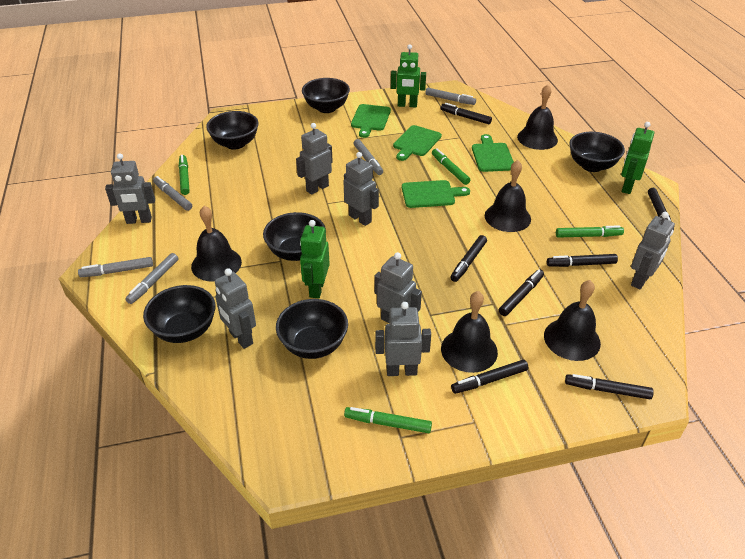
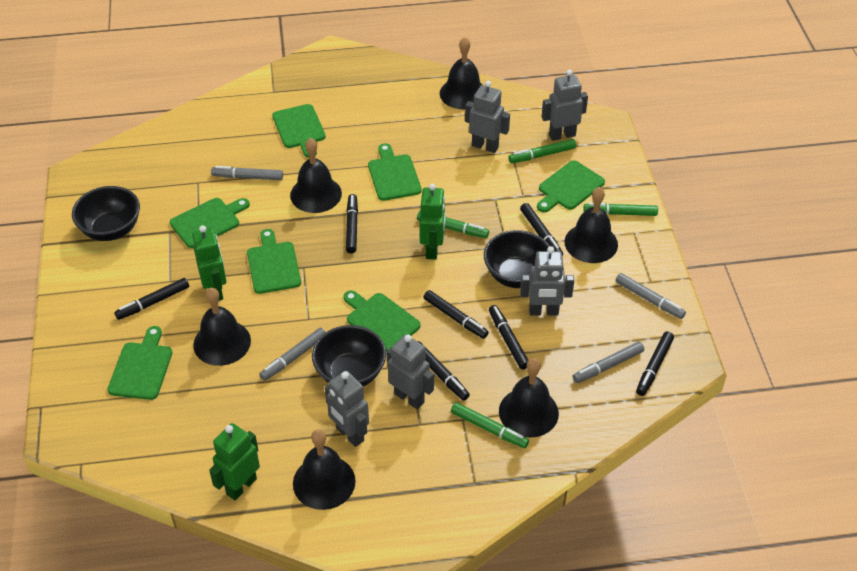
black bell: [191,206,242,282] [441,291,498,373] [485,160,531,232] [517,85,558,150] [544,280,601,361] = 5 -> [193,288,251,366] [290,138,342,213] [293,429,356,510] [440,37,482,110] [499,358,559,438] [564,187,618,263] = 6
black bowl: [143,285,215,343] [206,111,259,150] [263,212,326,261] [276,299,348,359] [302,78,350,113] [569,132,625,172] = 6 -> [72,186,140,241] [312,325,386,386] [484,230,550,288] = 3
green cutting board: [351,104,391,138] [393,125,442,161] [402,180,470,208] [472,134,514,172] = 4 -> [107,326,172,400] [170,198,250,248] [247,229,301,294] [272,104,326,158] [343,291,421,352] [368,143,422,201] [537,160,605,212] = 7
grey marker: [78,257,153,277] [125,253,178,304] [153,176,192,211] [354,139,383,175] [425,88,476,105] = 5 -> [211,166,283,180] [259,328,326,381] [573,342,644,383] [615,273,686,319] = 4
grey robot: [105,153,155,224] [215,268,256,349] [296,123,333,195] [343,152,379,226] [374,252,422,323] [375,302,431,376] [631,212,675,289] = 7 -> [325,371,369,447] [387,335,434,409] [465,81,510,153] [520,246,574,316] [542,69,588,141] = 5

